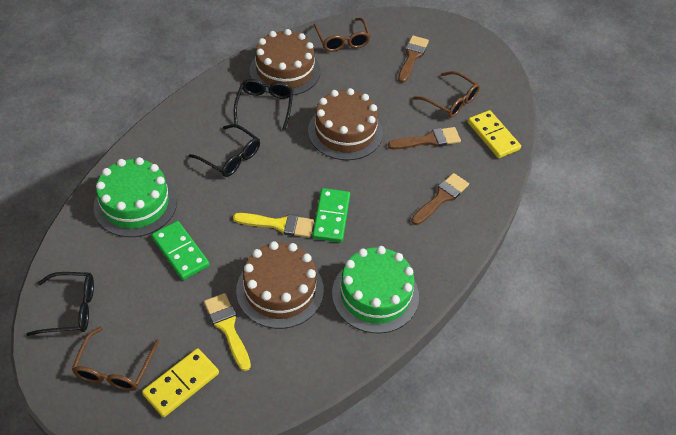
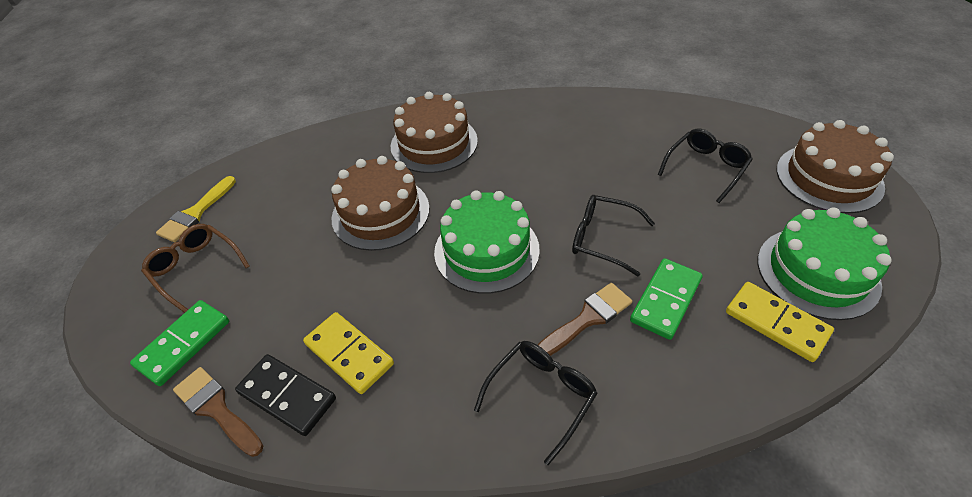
black domino: none = 0 -> [235,354,336,436] = 1
brown brush: [388,127,461,149] [398,36,429,83] [411,173,469,225] = 3 -> [173,367,263,457] [538,283,632,356] = 2
brown glasses: [72,326,159,391] [314,18,371,52] [413,71,480,118] = 3 -> [141,224,250,313] = 1
yellow brush: [204,293,251,371] [233,213,314,238] = 2 -> [156,176,236,242] = 1

